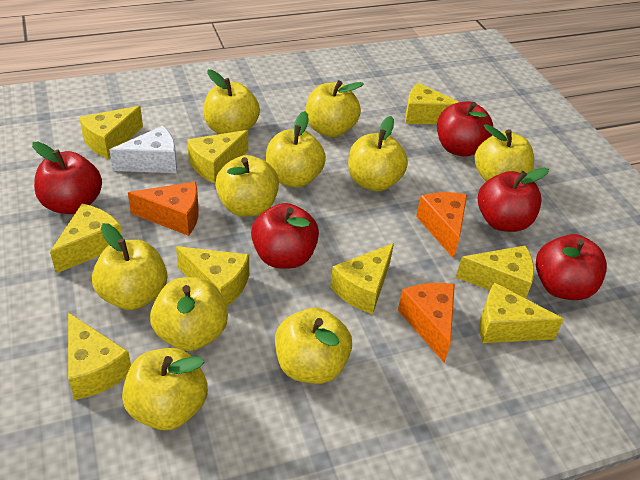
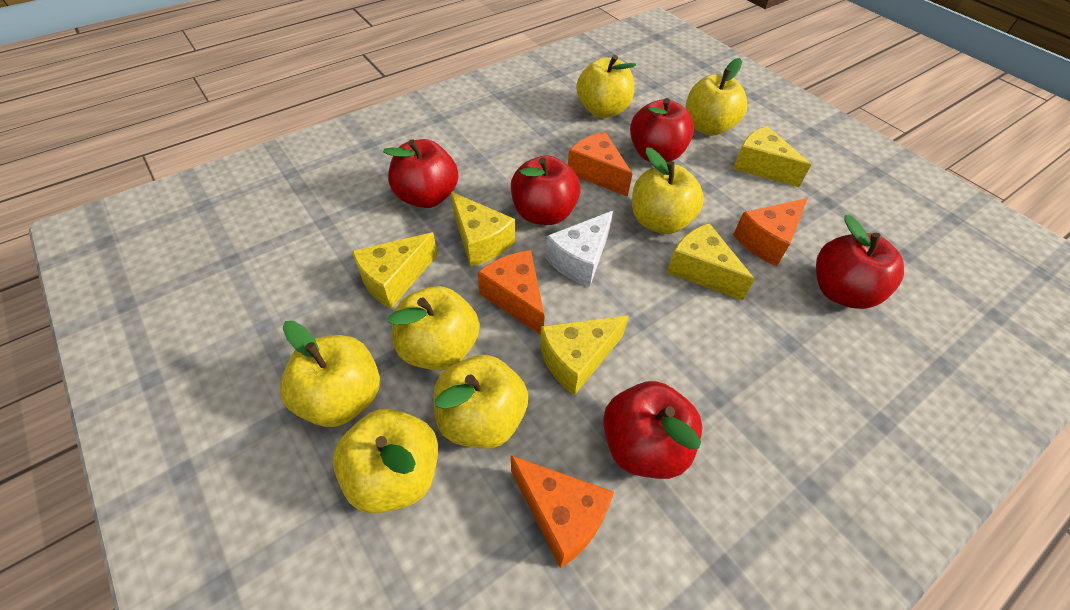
orange cheese: [128,182,199,236] [398,283,455,363] [416,192,467,259] = 3 -> [478,250,545,335] [511,455,614,568] [568,132,633,197] [733,198,808,266] = 4
yellow apple: [92,223,167,310] [122,348,208,430] [150,277,228,351] [203,69,260,134] [215,155,279,217] [266,111,326,188] [275,308,352,384] [306,80,364,137] [348,116,408,191] [475,124,534,181] = 10 -> [280,321,380,427] [333,408,438,514] [388,286,480,371] [434,355,528,449] [577,55,636,118] [632,147,704,234] [686,58,747,136] = 7
yellow cheese: [50,204,122,273] [68,312,131,400] [79,106,143,159] [176,246,249,307] [187,130,248,184] [330,243,394,314] [405,83,459,124] [456,245,534,299] [480,283,564,343] = 9 -> [352,232,437,309] [451,192,515,267] [540,315,629,396] [666,223,755,300] [733,126,811,187] = 5

